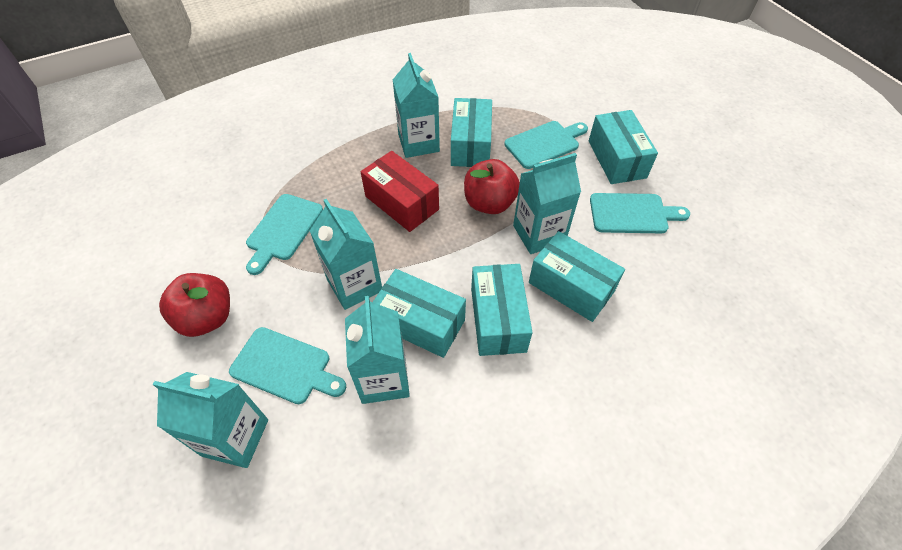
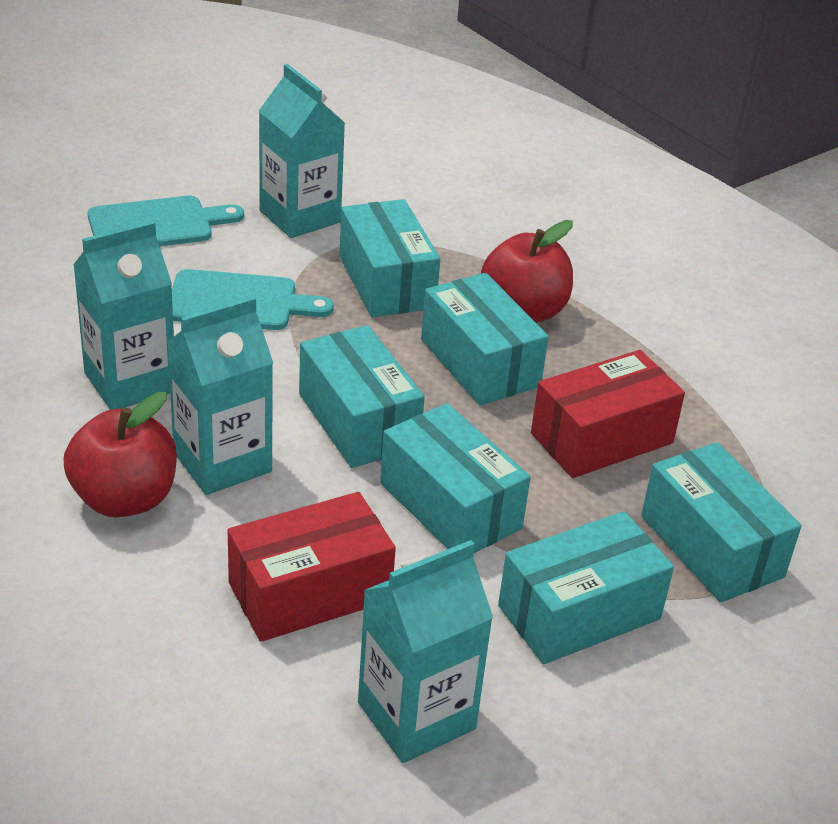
red box: [361,151,439,232] = 1 -> [228,492,396,642] [531,350,685,478] = 2
turquoise box: [373,269,466,358] [451,98,492,167] [471,264,533,356] [529,231,625,322] [589,110,658,184] = 5 -> [299,325,424,468] [339,199,440,318] [380,403,530,553] [421,273,549,405] [498,511,674,664] [641,442,802,603] = 6
turquoise carton: [153,372,268,468] [310,199,382,310] [345,296,410,404] [393,53,440,158] [513,153,581,254] = 5 -> [73,221,174,410] [167,296,273,495] [259,64,345,238] [358,540,493,763] = 4
turquoise cutting board: [229,327,346,404] [246,194,323,275] [504,121,588,169] [590,193,690,233] = 4 -> [88,196,244,246] [172,269,334,330] = 2

